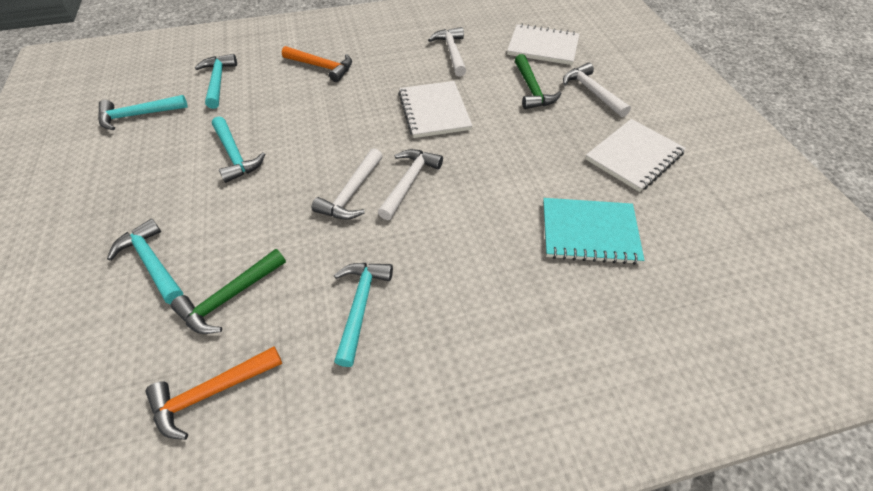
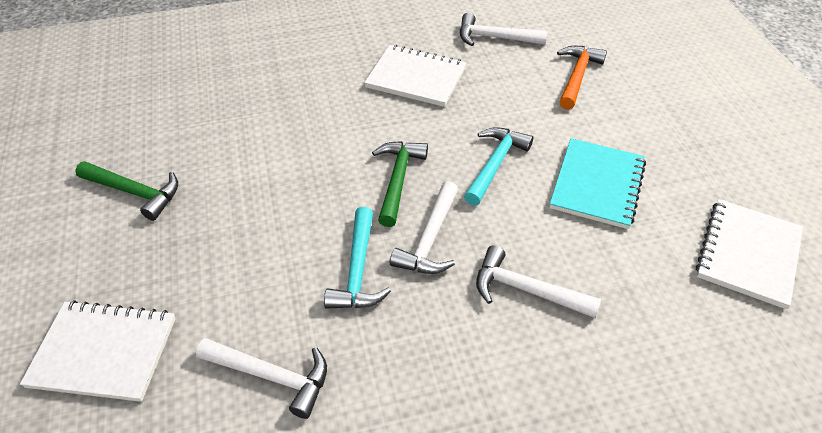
orange hammer: [145,346,282,440] [282,46,352,82] = 2 -> [557,46,607,110] = 1
turquoise hammer: [98,95,188,130] [107,219,183,304] [195,54,237,109] [212,116,265,183] [334,263,393,367] = 5 -> [324,207,391,309] [464,127,533,206] = 2

